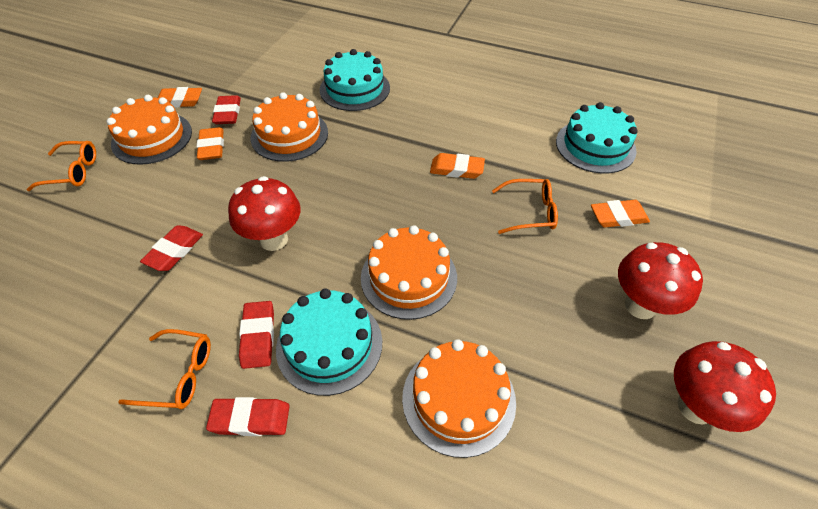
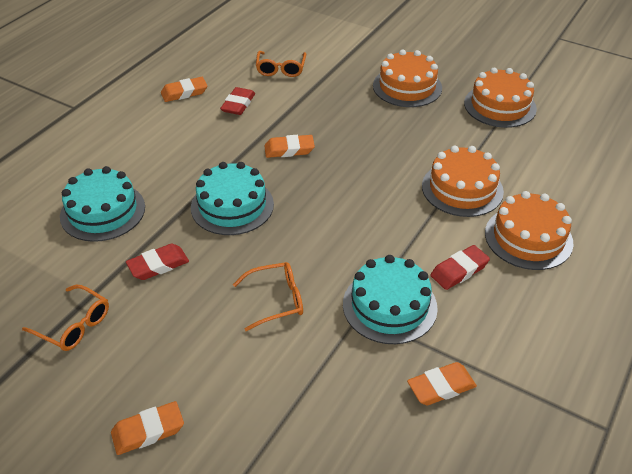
red eraser: [140,225,203,271] [206,397,290,436] [212,95,241,124] [239,301,274,369] = 4 -> [126,244,189,280] [220,87,255,115] [430,245,490,290] = 3
red mushroom: [228,176,300,251] [618,242,703,319] [674,341,776,432] = 3 -> none = 0

